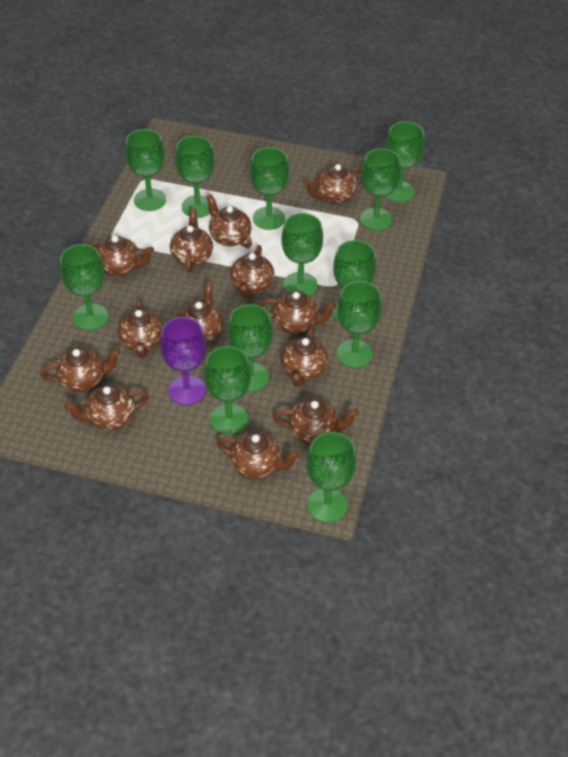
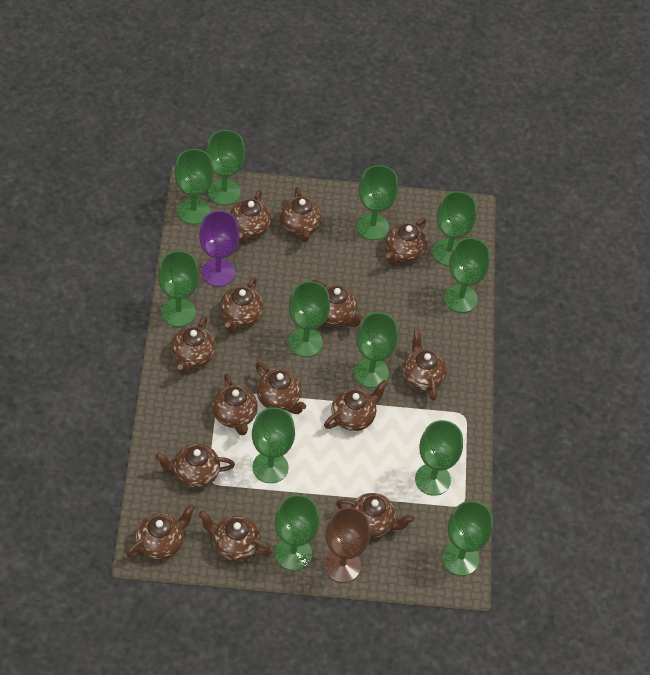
brown goblet: none = 0 -> [324,507,371,583] = 1
brown teapot: [40,348,121,392] [64,385,149,430] [86,236,154,276] [118,299,164,358] [170,208,213,272] [178,282,223,343] [207,194,252,248] [216,431,300,479] [230,245,274,299] [259,291,336,334] [273,399,359,444] [281,327,328,387] [305,164,362,204] = 13 -> [127,504,195,559] [155,443,235,488] [171,316,216,374] [199,511,272,562] [212,373,258,435] [220,277,264,333] [230,190,271,243] [255,362,306,414] [280,186,322,242] [312,279,364,327] [324,380,388,431] [336,493,415,538] [386,217,428,264] [403,329,447,400] = 14

